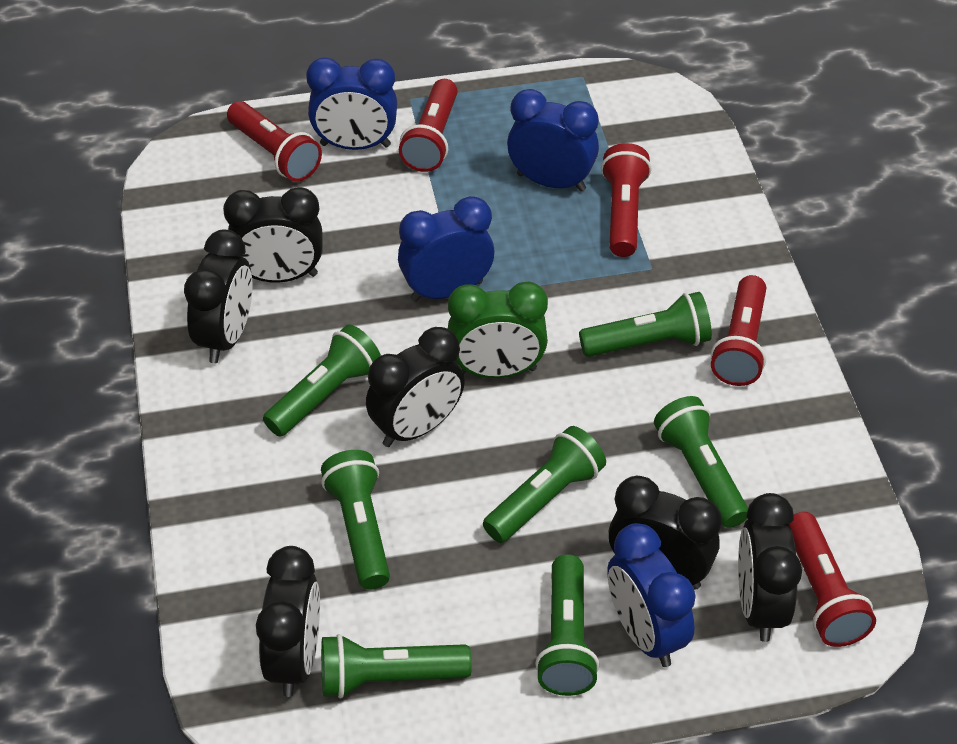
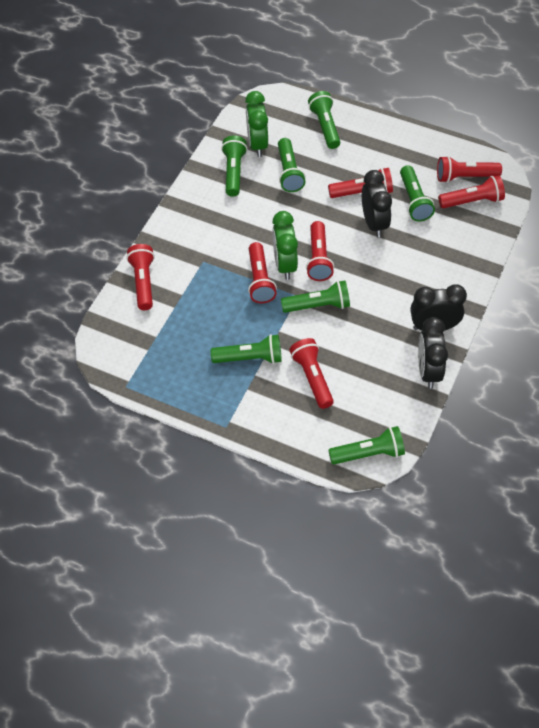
black clock: [184,230,253,363] [223,187,323,283] [256,546,320,697] [366,327,465,447] [609,476,722,590] [738,493,802,642] = 6 -> [362,170,392,238] [410,284,467,330] [418,317,448,389] = 3
blue clock: [306,57,397,150] [398,196,494,302] [507,89,599,192] [607,523,696,667] = 4 -> none = 0
green clock: [448,282,548,378] = 1 -> [245,91,268,157] [272,211,298,280] = 2
red flashlight: [227,101,322,182] [399,79,458,172] [601,143,651,257] [711,275,766,386] [789,512,876,647] = 5 -> [126,244,155,310] [248,242,277,303] [289,338,334,409] [306,221,334,281] [328,168,393,198] [437,156,502,183] [438,175,505,208] = 7

